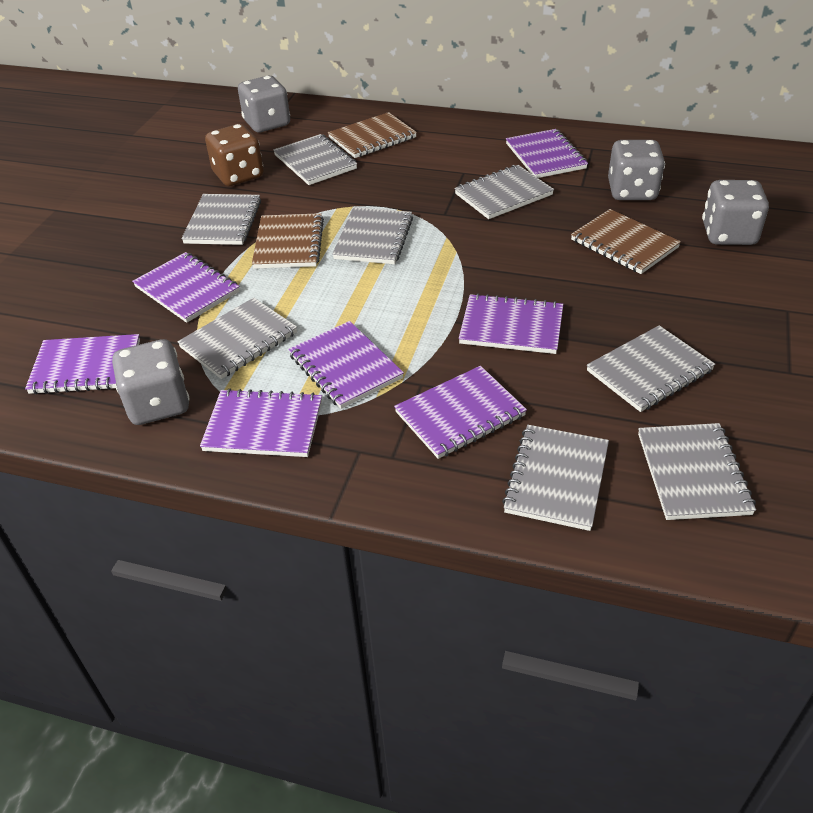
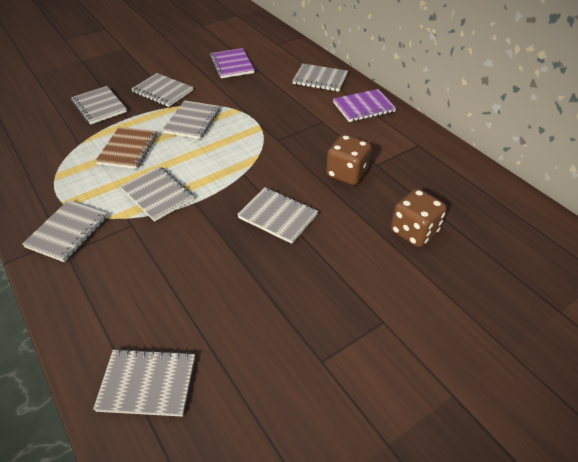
brown dice: [205,124,264,186] = 1 -> [326,135,372,185] [391,189,447,247] = 2
brown notebook: [252,213,324,269] [328,112,417,158] [571,209,681,274] = 3 -> [95,127,157,169] = 1
grey dice: [112,339,190,425] [238,76,290,132] [608,140,665,200] [702,180,769,245] = 4 -> none = 0
purple notebook: [25,334,140,394] [132,252,240,323] [200,388,322,457] [288,321,404,409] [394,366,527,459] [459,293,563,354] [506,129,588,178] = 7 -> [210,48,254,78] [333,89,396,122] = 2

